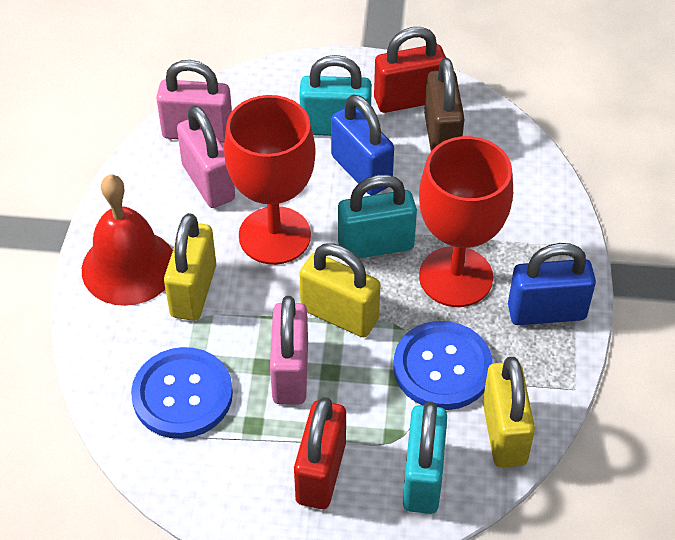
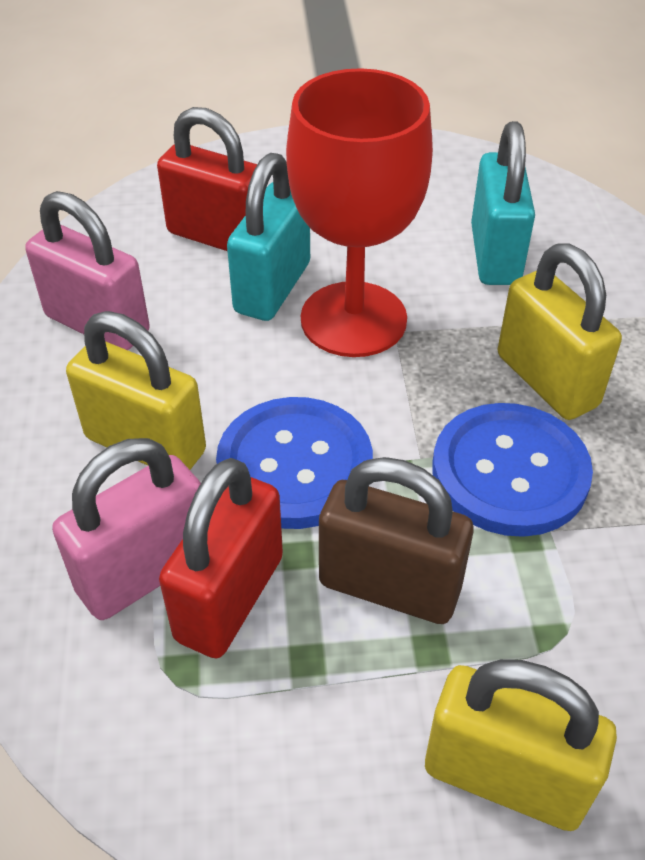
blue padlock: [331,94,394,195] [508,243,596,325] = 2 -> none = 0
pink padlock: [156,60,232,143] [177,105,235,208] [270,296,308,405] = 3 -> [25,191,150,350] [52,438,201,620] = 2
red bell: [82,175,173,306] = 1 -> none = 0
red goblet: [224,95,316,265] [419,136,513,307] = 2 -> [286,68,433,357] = 1
turquoise padlock: [299,55,372,136] [338,175,417,259] [403,401,447,514] = 3 -> [227,153,310,321] [471,121,535,285] = 2

